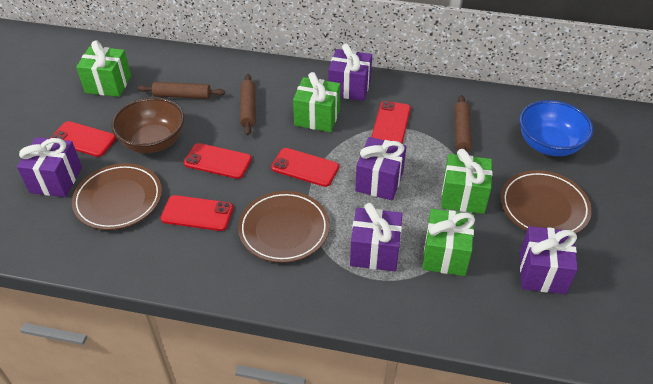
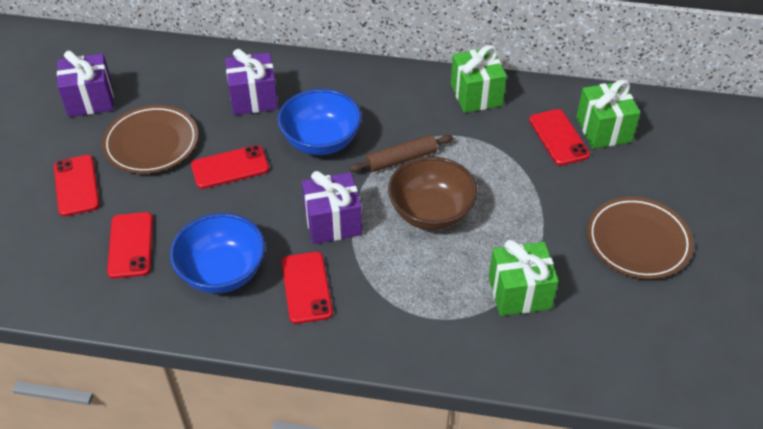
blue bowl: [519,100,593,156] = 1 -> [170,213,265,293] [278,89,361,155] = 2
brown plate: [72,163,162,230] [238,191,330,263] [501,170,592,234] = 3 -> [102,105,198,174] [587,197,693,279] = 2
brown rolling pin: [138,82,225,99] [240,74,255,135] [454,95,472,151] = 3 -> [349,135,453,172] = 1
green gift: [76,40,131,97] [293,72,341,132] [422,209,475,276] [441,149,492,214] = 4 -> [451,45,507,113] [489,240,559,316] [576,80,641,149] = 3
purple gift: [17,137,82,197] [328,44,372,101] [350,203,403,271] [355,137,406,200] [520,226,578,294] = 5 -> [57,50,114,117] [225,49,278,115] [302,171,362,244] = 3

